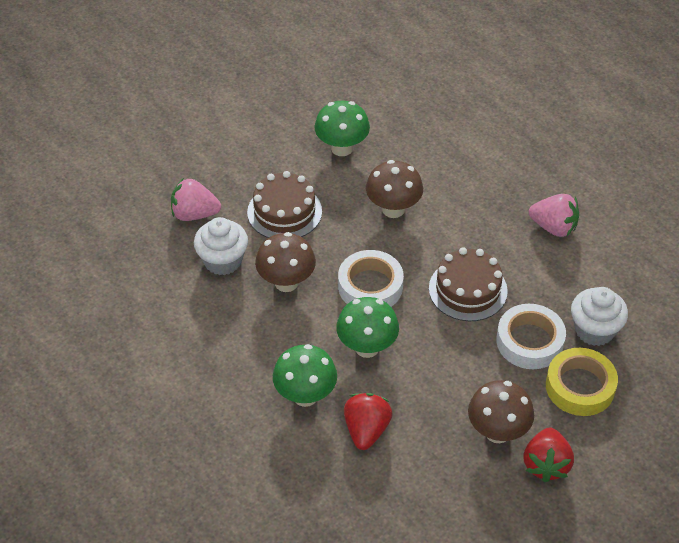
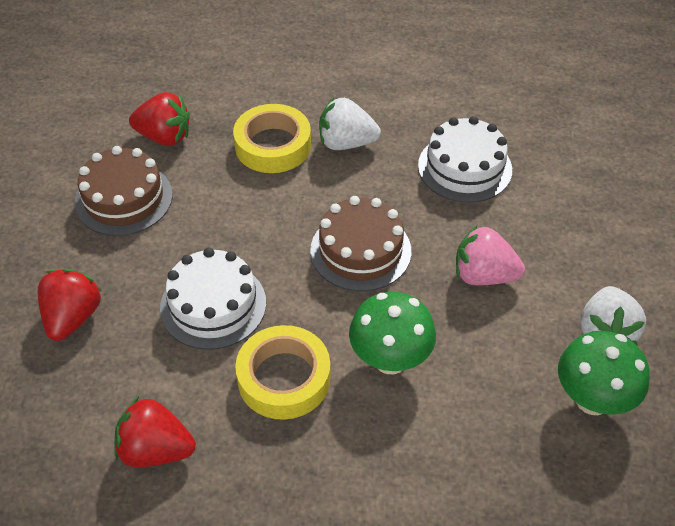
brown mushroom: [255,232,316,292] [366,160,423,218] [468,380,534,443] = 3 -> none = 0
green mushroom: [273,344,337,407] [314,101,370,156] [336,297,399,358] = 3 -> [349,292,436,374] [558,331,650,415] = 2
pink strawberry: [171,179,221,221] [529,194,579,237] = 2 -> [456,225,525,285] = 1
red strawberry: [344,393,393,450] [523,428,574,482] = 2 -> [38,269,102,341] [114,397,196,467] [129,92,190,146] = 3
white cake: none = 0 -> [160,248,266,350] [418,116,512,203] = 2
white cupcake: [194,217,248,275] [571,287,628,346] = 2 -> none = 0
white strawberry: none = 0 -> [319,97,381,150] [580,286,646,346] = 2
white tape: [338,250,404,307] [496,304,566,369] = 2 -> none = 0
yellow tape: [546,348,618,416] = 1 -> [233,104,311,173] [235,325,331,420] = 2

